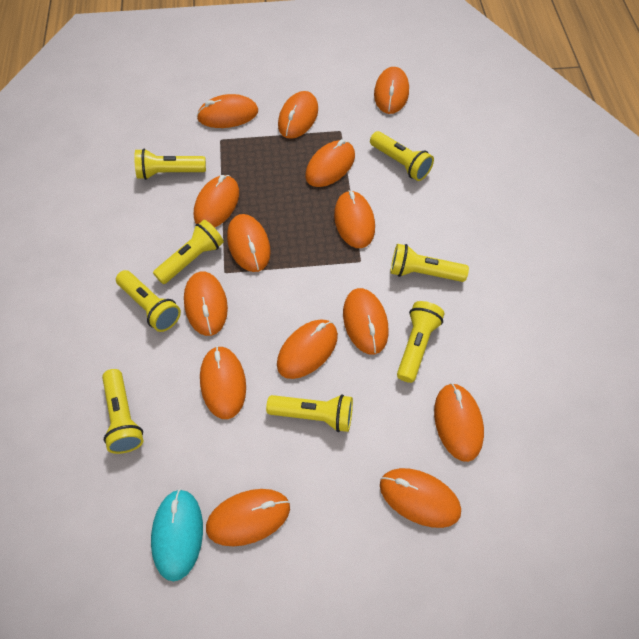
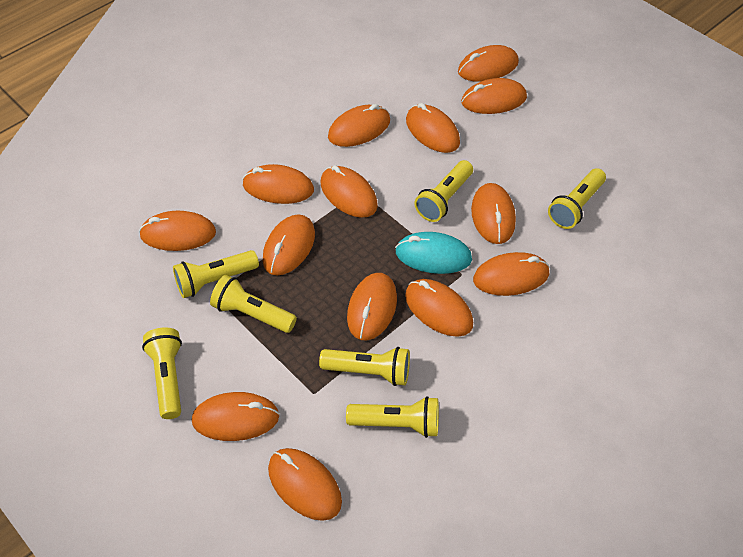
yellow flashlight: [102,369,143,454] [116,270,181,332] [134,149,206,180] [153,220,224,284] [266,394,353,432] [370,131,434,181] [390,244,469,282] [397,301,444,383] = 8 -> [142,327,182,419] [173,250,259,298] [210,275,297,333] [319,347,410,386] [346,396,439,438] [414,160,473,222] [548,168,606,229] = 7

